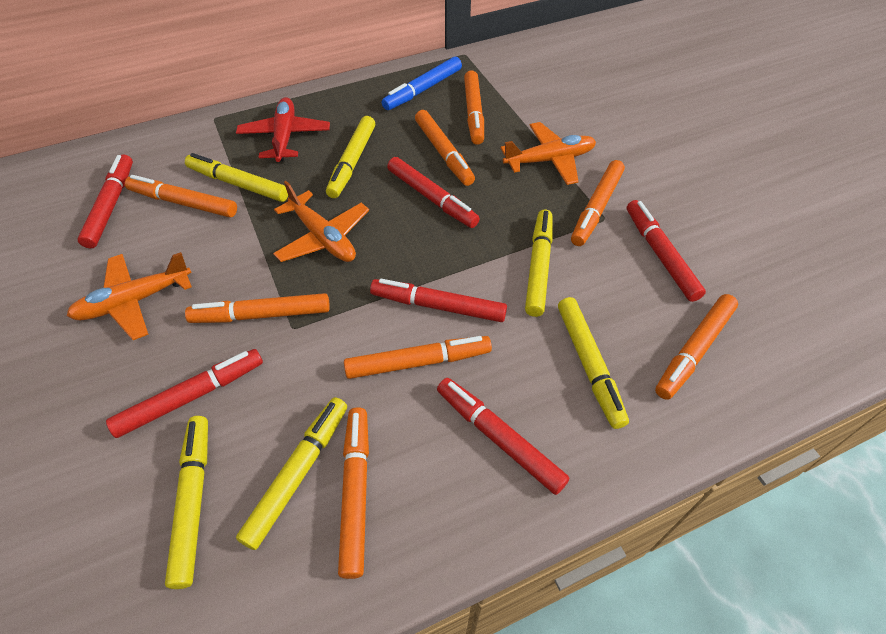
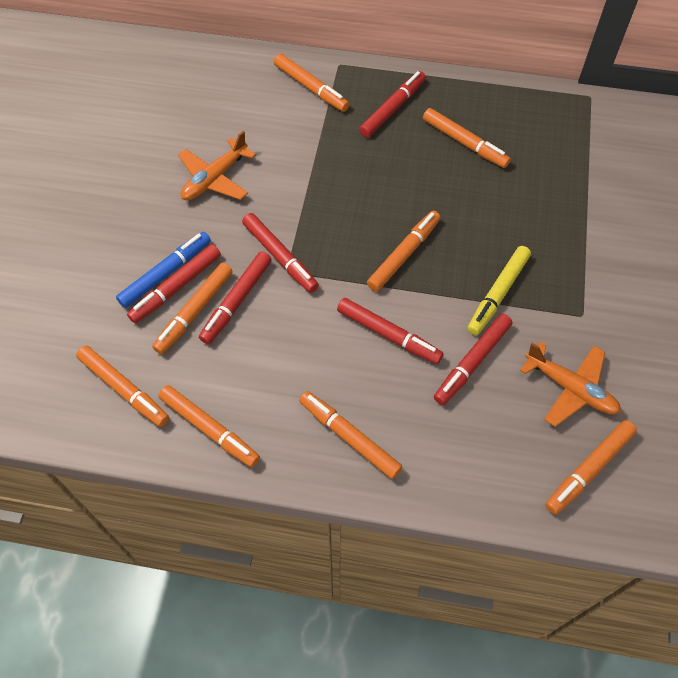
orange plane: [67,252,192,340] [273,181,369,262] [500,122,596,185] = 3 -> [178,131,256,201] [520,342,621,427] = 2
red plane: [236,97,330,162] = 1 -> none = 0
yellow marker: [165,416,208,589] [185,153,288,202] [236,397,347,550] [326,116,375,198] [525,210,553,317] [558,297,629,429] = 6 -> [467,246,531,335] = 1

